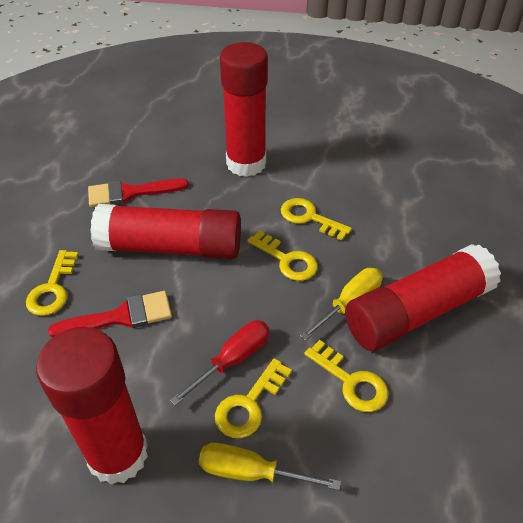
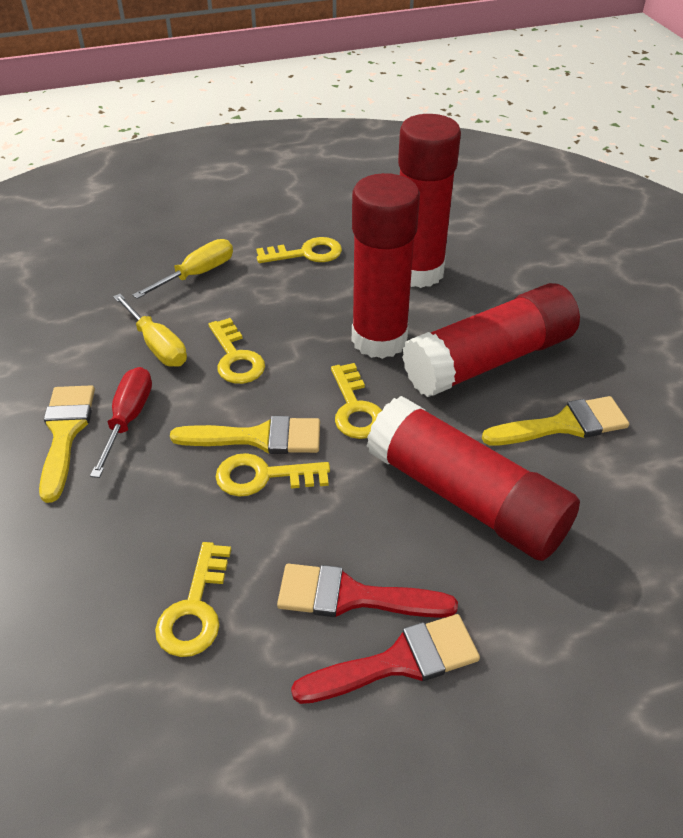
yellow brush: none = 0 -> [39,385,95,503] [170,416,320,454] [482,396,629,446] = 3

